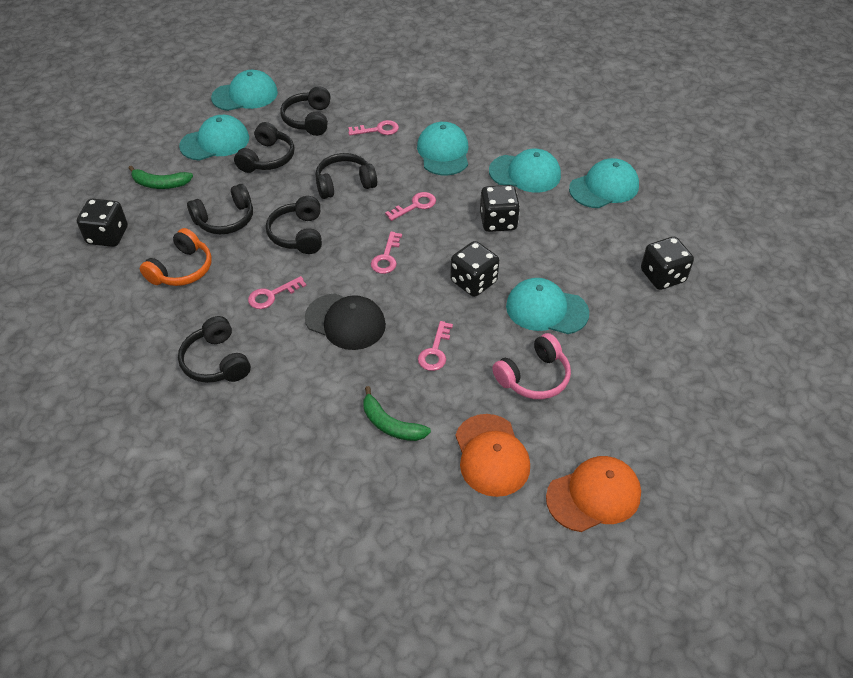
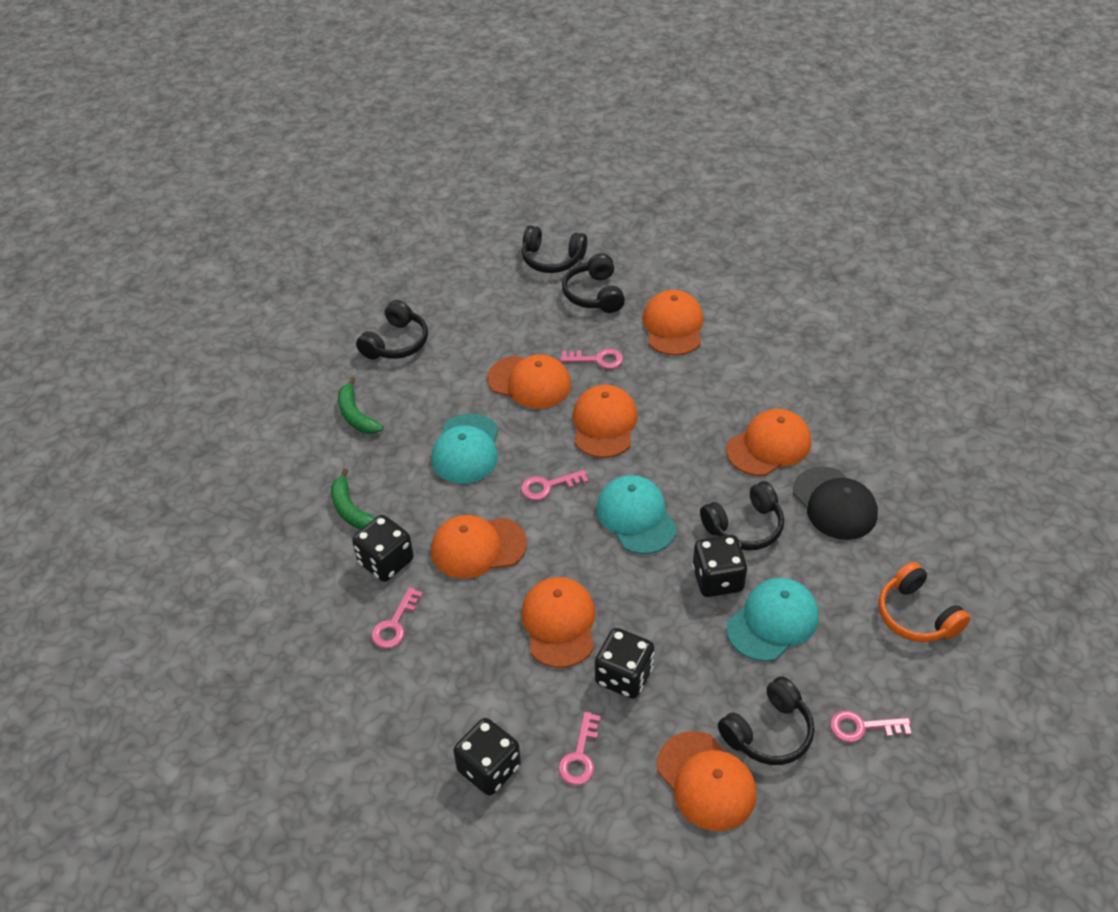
black headphones: [178,316,251,383] [187,184,253,234] [234,122,294,173] [266,196,322,254] [280,86,330,136] [316,153,377,199] = 6 -> [356,300,428,360] [522,225,587,273] [562,253,625,313] [700,481,784,550] [718,676,815,765] = 5
orange cap: [455,414,530,497] [546,456,641,532] = 2 -> [431,515,527,579] [487,354,571,409] [521,577,595,668] [573,385,638,458] [642,290,703,356] [657,731,756,831] [726,409,811,476] = 7
pink headphones: [492,333,571,399] = 1 -> none = 0
turquoise cap: [179,115,249,161] [211,70,278,111] [417,122,468,176] [489,149,561,193] [506,278,589,334] [569,158,639,208] = 6 -> [431,413,498,483] [596,475,677,554] [726,578,819,662] = 3

